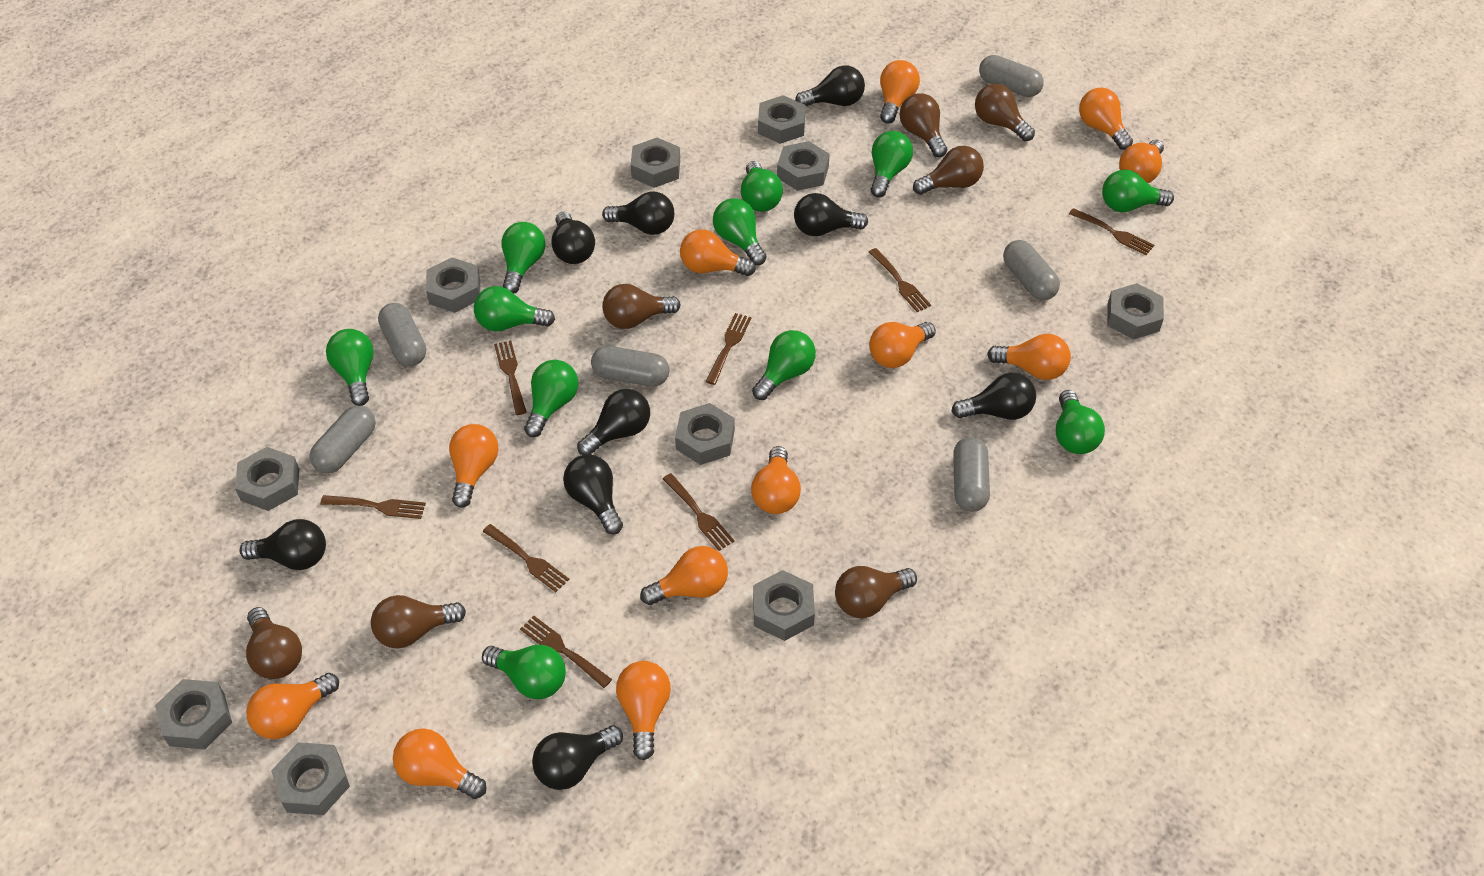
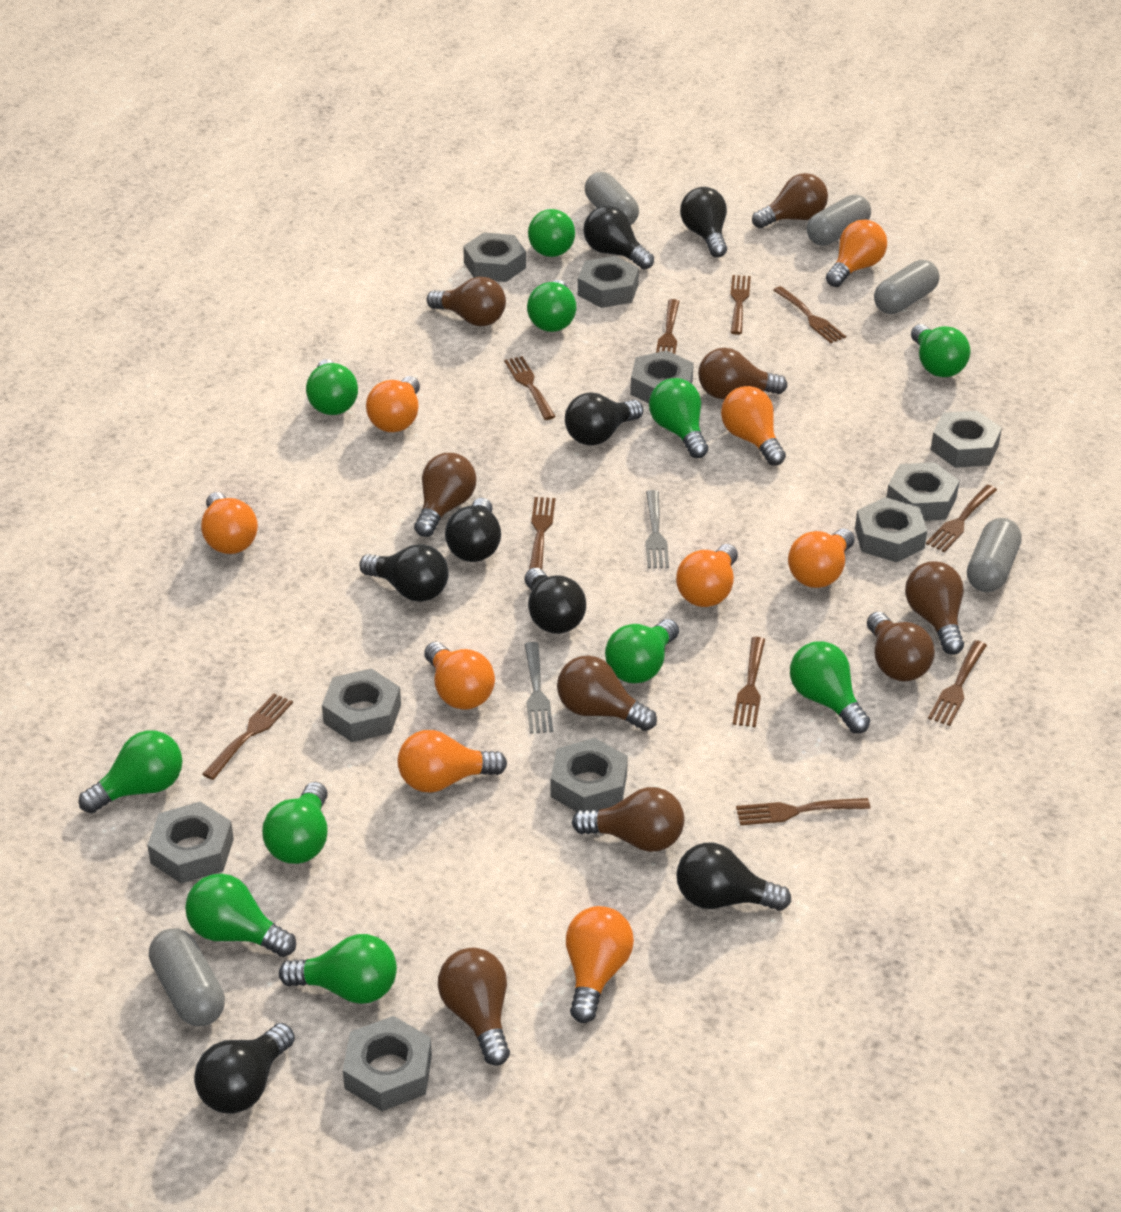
black light bulb: [239,519,326,570] [532,725,623,790] [551,212,595,264] [563,454,623,534] [577,389,650,455] [602,192,674,235] [794,193,868,236] [795,65,865,106] [951,372,1036,420] = 9 -> [194,1023,295,1114] [359,544,449,602] [445,498,501,562] [525,568,586,634] [565,392,643,446] [584,206,654,270] [676,843,791,911] [680,187,727,257] = 8
brown fork: [320,495,426,519] [483,524,569,592] [494,341,527,415] [520,616,612,688] [663,473,735,551] [705,313,751,385] [869,248,931,312] [1069,208,1154,255] = 8 -> [202,693,293,780] [504,356,556,420] [529,497,555,569] [656,299,680,354] [730,275,751,335] [733,637,765,728] [736,798,870,825] [773,286,846,343] [926,485,997,552] [928,640,987,726] = 10
brown light bulb: [246,607,302,679] [371,595,466,649] [602,284,681,329] [835,566,917,618] [899,93,947,157] [913,146,984,195] [975,83,1035,141] = 7 -> [414,453,476,537] [427,277,506,326] [438,948,510,1066] [557,656,657,731] [572,787,684,852] [698,348,787,399] [752,173,828,229] [867,612,935,682] [905,561,964,655] = 9
grey capsule: [309,406,376,473] [378,303,426,366] [591,346,670,387] [953,437,990,512] [979,55,1044,97] [1003,240,1060,300] = 6 -> [149,928,225,1026] [585,172,639,225] [807,195,871,246] [874,260,939,314] [967,518,1022,592] = 5
grey fork: none = 0 -> [525,642,553,734] [646,490,669,568] = 2
orange light bulb: [246,673,339,739] [393,728,487,799] [449,424,499,508] [616,661,671,760] [640,546,728,605] [680,229,756,276] [751,446,801,514] [869,322,936,368] [880,60,920,124] [987,334,1071,380] [1079,88,1133,150] [1119,140,1164,183] = 12 -> [201,492,258,554] [366,376,420,432] [398,730,507,793] [424,642,495,710] [566,906,634,1023] [676,544,738,607] [721,386,786,466] [788,528,854,588] [826,219,887,287] = 9

